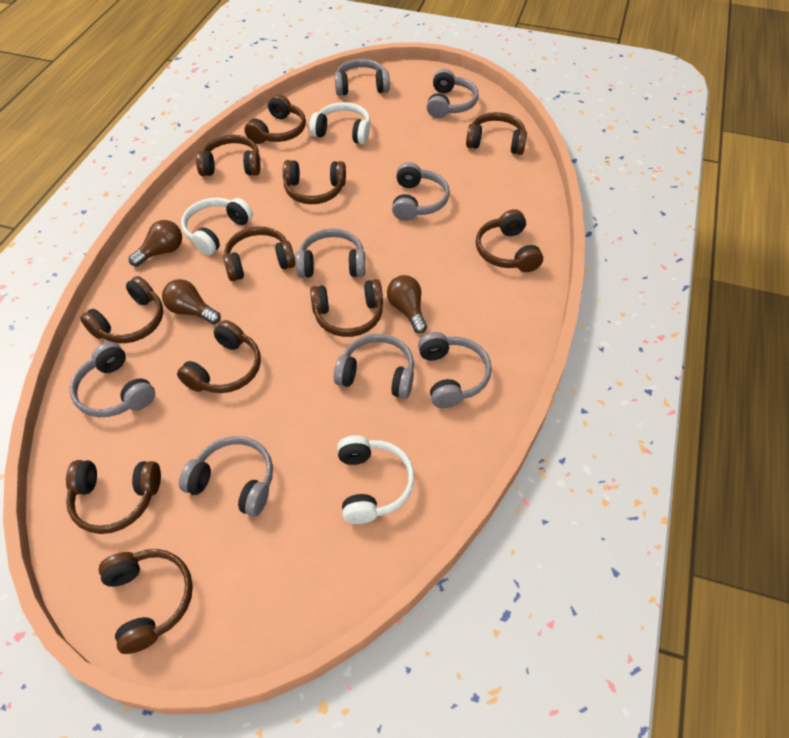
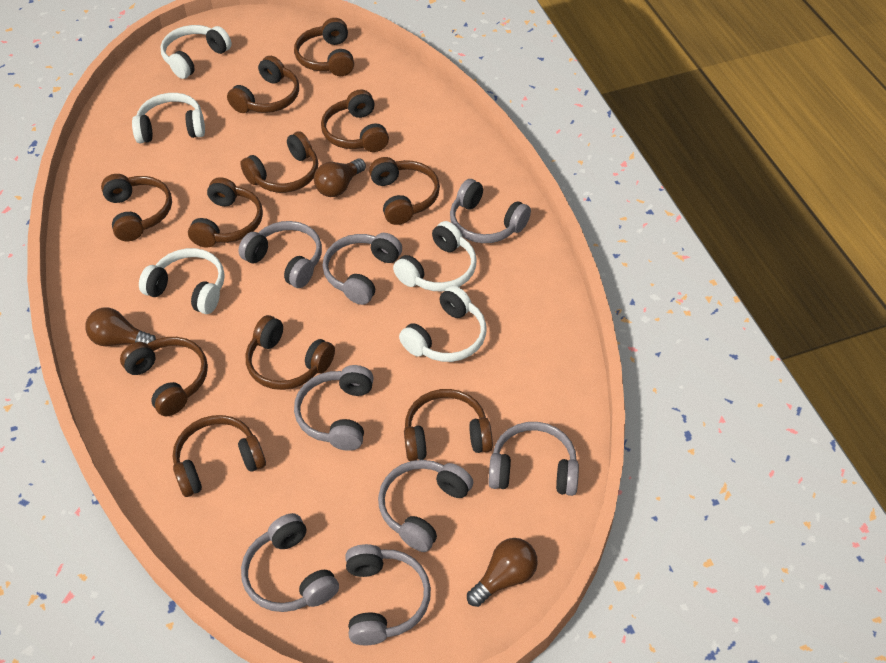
white headphones: [181,198,253,255] [309,102,370,144] [337,435,415,524] = 3 -> [132,93,205,143] [139,248,224,314] [160,25,232,79] [393,221,477,291] [399,286,486,362] = 5

